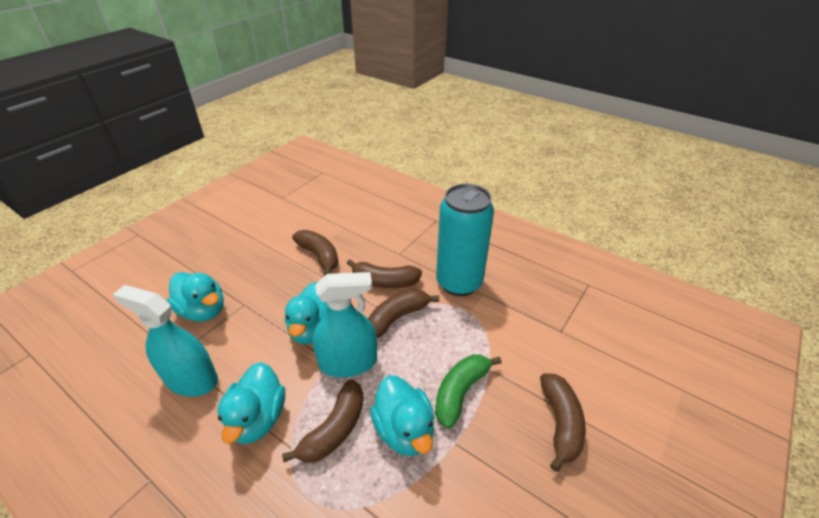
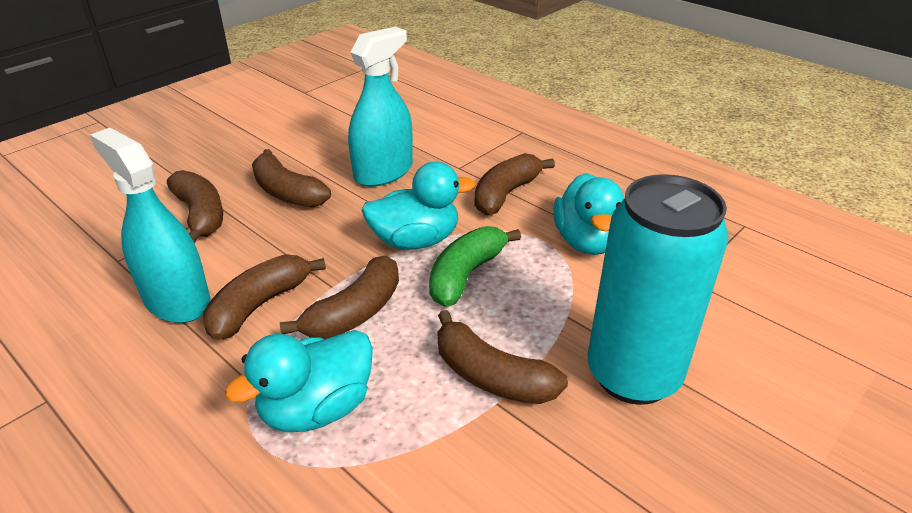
brown banana: [282,379,364,463] [292,230,339,275] [347,259,422,288] [368,289,439,338] [540,373,586,472] = 5 -> [167,170,223,243] [203,254,326,341] [252,149,331,207] [280,255,399,339] [438,310,568,404] [475,153,555,215] = 6
turquoise duck: [167,272,224,322] [217,362,285,444] [285,282,328,344] [370,375,435,456] = 4 -> [225,330,373,432] [361,161,475,250] [553,173,624,255] = 3

